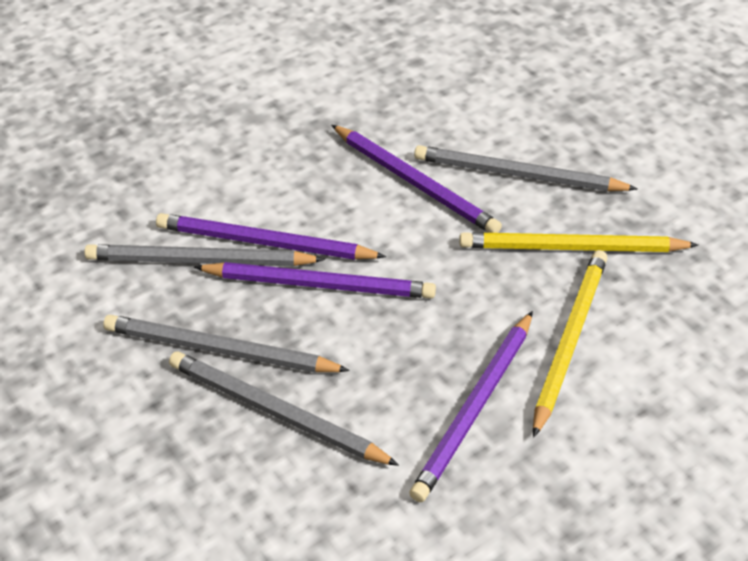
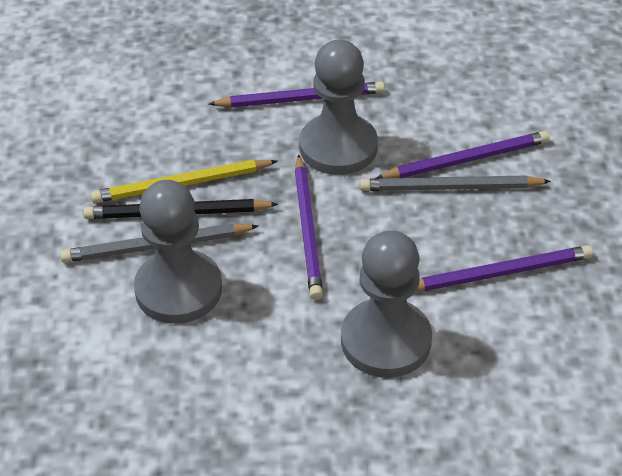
black pencil: none = 0 -> [83,199,278,219] = 1
grey pawn: none = 0 -> [134,180,222,324] [299,40,378,175] [341,230,432,378] = 3
grey pencil: [84,244,325,266] [103,315,350,373] [169,352,399,466] [414,145,637,191] = 4 -> [60,223,258,263] [360,176,551,191] = 2
yellow pencil: [459,232,698,252] [533,250,607,438] = 2 -> [91,160,278,203] = 1

